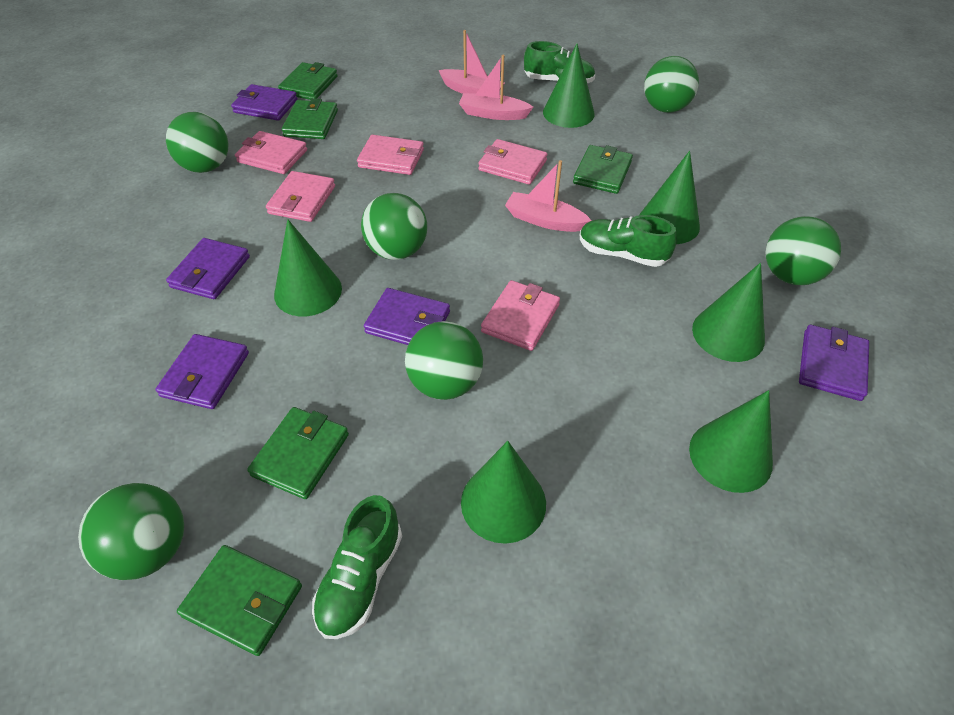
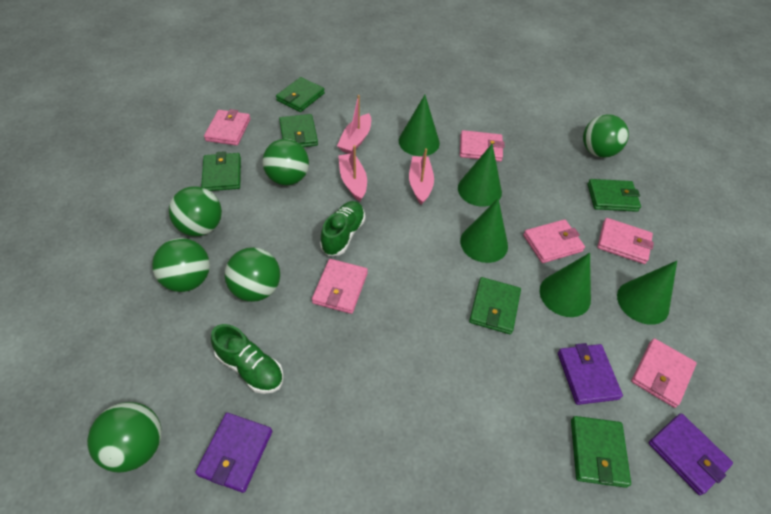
green cone: [274,219,342,316] [461,441,546,544] [543,43,595,128] [640,151,700,244] [689,390,773,493] [692,263,765,362] = 6 -> [399,95,440,156] [458,144,502,207] [460,199,508,263] [540,253,591,317] [617,261,677,325] = 5
green shoe: [312,495,402,639] [524,41,595,83] [580,215,677,267] = 3 -> [211,324,283,394] [320,201,365,256] = 2
green wallet: [177,545,302,656] [247,407,349,499] [278,62,338,100] [282,98,338,139] [573,145,633,194] = 5 -> [201,151,241,191] [276,77,325,112] [279,114,318,147] [469,277,521,334] [571,416,631,488] [587,179,641,212] = 6
pink wallet: [235,131,307,174] [266,171,335,222] [357,135,424,175] [478,139,547,185] [481,280,560,351] = 5 -> [204,109,251,146] [312,259,368,314] [460,130,505,162] [523,219,585,263] [597,218,654,264] [631,338,697,408] = 6
purple wallet: [155,334,249,409] [166,238,250,299] [231,84,297,121] [364,288,450,345] [799,325,869,401] = 5 -> [195,413,272,493] [558,343,623,405] [648,413,733,495] = 3

